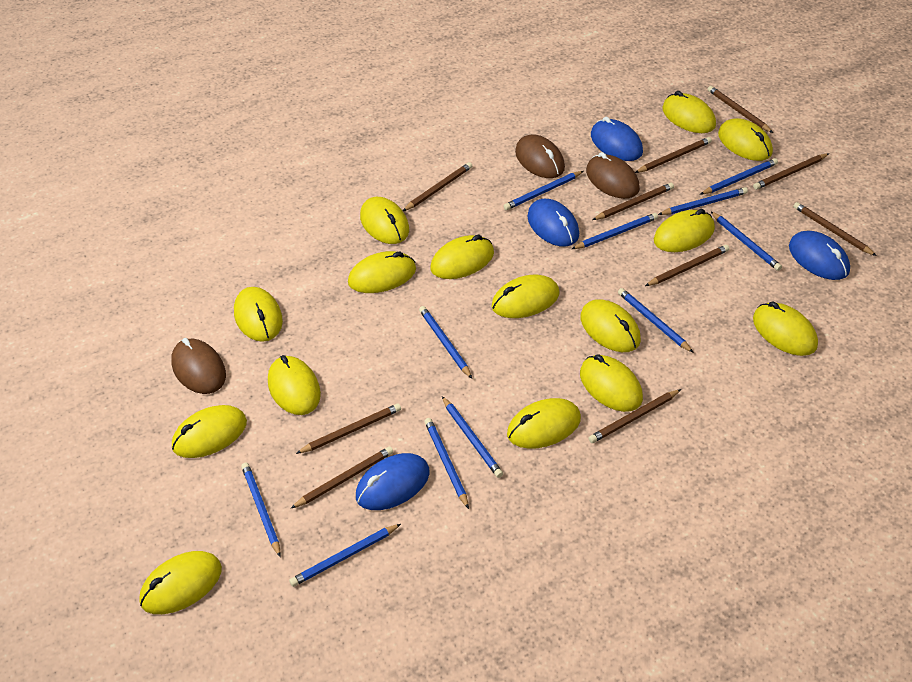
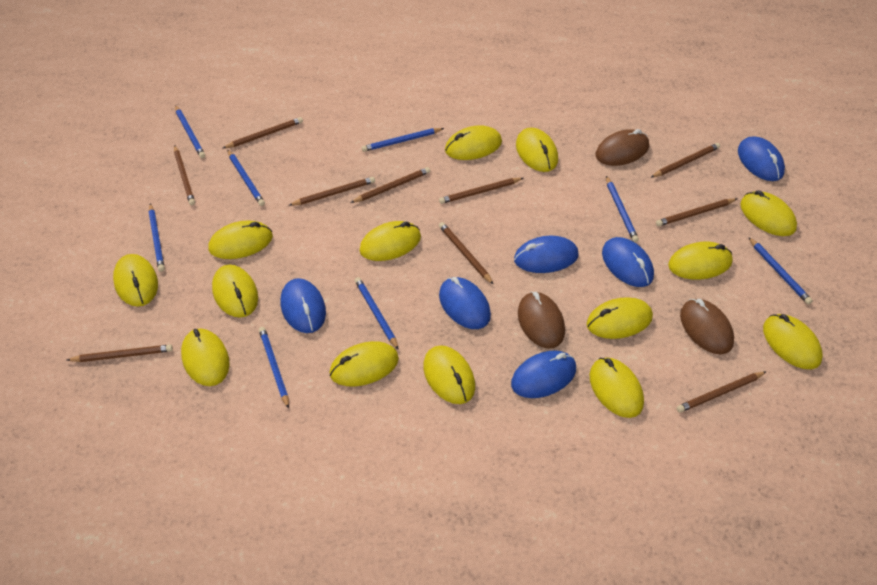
blue mouse: [356,453,430,510] [527,199,579,247] [591,117,643,161] [789,231,850,280] = 4 -> [281,278,326,333] [439,277,491,329] [511,350,576,398] [514,236,579,273] [602,237,654,287] [738,136,785,181] = 6
blue pencil: [241,463,281,557] [289,524,401,587] [419,306,472,379] [424,418,469,509] [442,396,503,478] [504,171,583,210] [572,213,658,249] [618,288,694,353] [658,187,748,215] [700,158,778,195] [710,211,782,271] = 11 -> [148,203,165,272] [175,105,205,158] [228,150,265,206] [259,327,289,409] [355,277,399,350] [362,128,444,152] [606,176,639,242] [749,237,813,304] = 8
yellow mouse: [139,551,222,614] [172,405,247,458] [234,287,283,342] [268,355,321,415] [348,251,416,293] [360,197,409,244] [431,234,494,279] [491,275,560,318] [507,398,581,449] [580,354,643,412] [581,299,641,352] [654,209,715,252] [662,91,716,133] [718,118,773,161] [753,301,818,356] = 15 -> [113,254,158,307] [181,328,230,386] [208,221,273,259] [212,265,258,318] [329,341,399,386] [359,221,421,261] [423,345,475,404] [445,125,502,160] [516,128,558,172] [587,297,653,339] [589,358,644,418] [668,242,733,280] [740,190,797,236] [763,314,823,369] = 14

